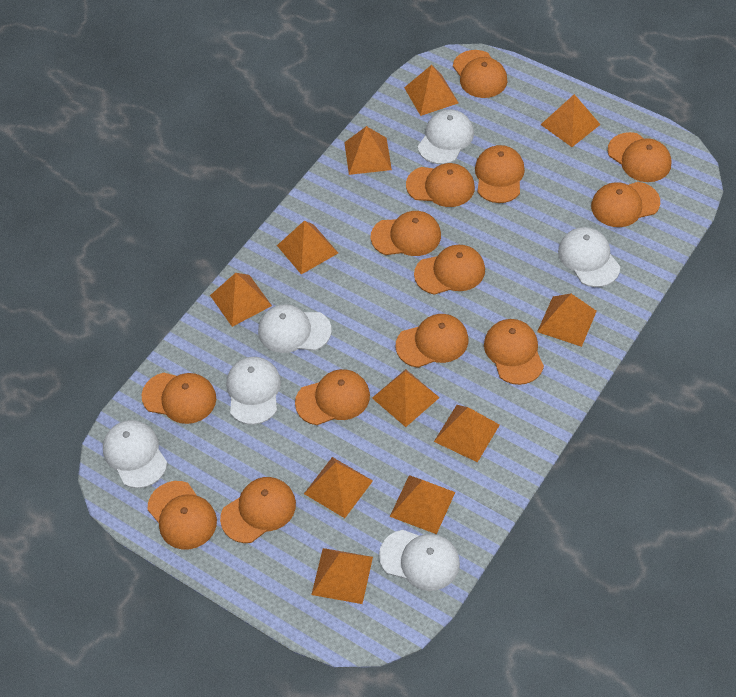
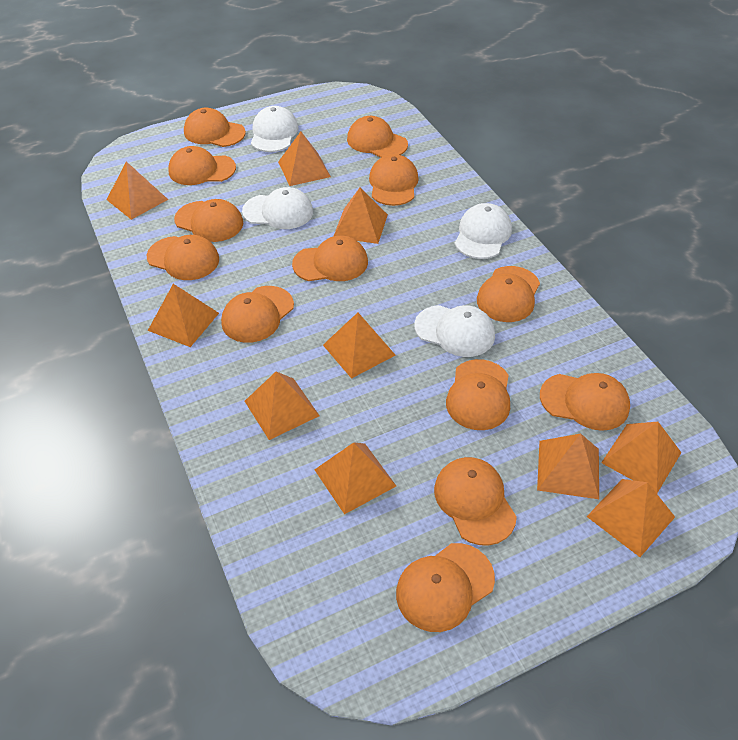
orange pyramid: [210,273,272,327] [277,221,338,275] [304,457,373,518] [311,548,373,604] [344,126,392,175] [372,369,440,427] [390,475,455,534] [404,65,458,116] [434,405,500,462] [537,294,597,347] [540,94,601,147] = 11 -> [107,161,168,220] [148,284,219,347] [245,372,320,440] [278,132,331,186] [314,442,396,514] [323,312,395,379] [334,188,388,244] [537,434,599,499] [586,479,675,557] [601,422,682,493] = 10
white cap: [103,420,167,488] [226,357,281,425] [258,304,332,353] [379,530,460,591] [418,109,474,164] [558,227,620,287] = 6 -> [242,187,313,229] [251,106,298,152] [414,305,495,357] [455,203,512,259] = 4

